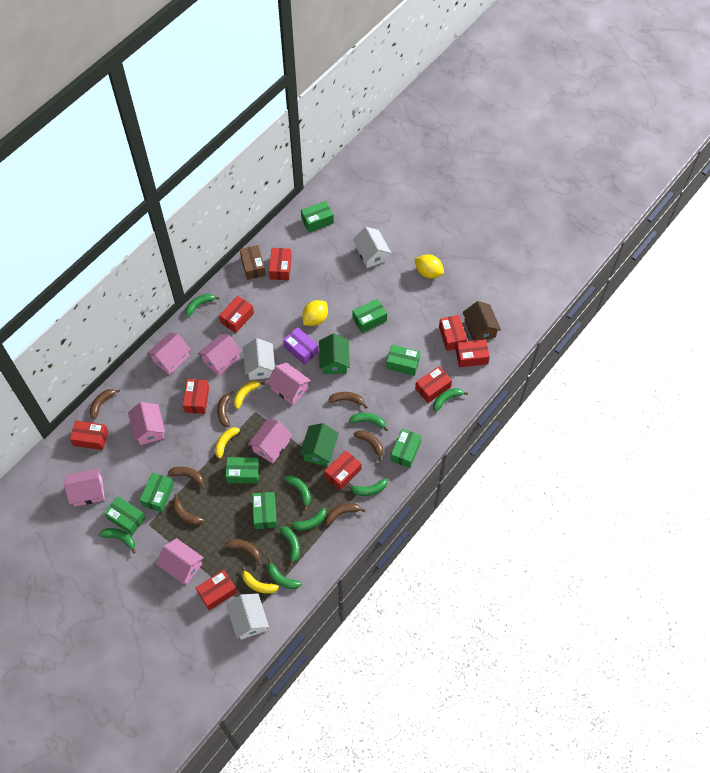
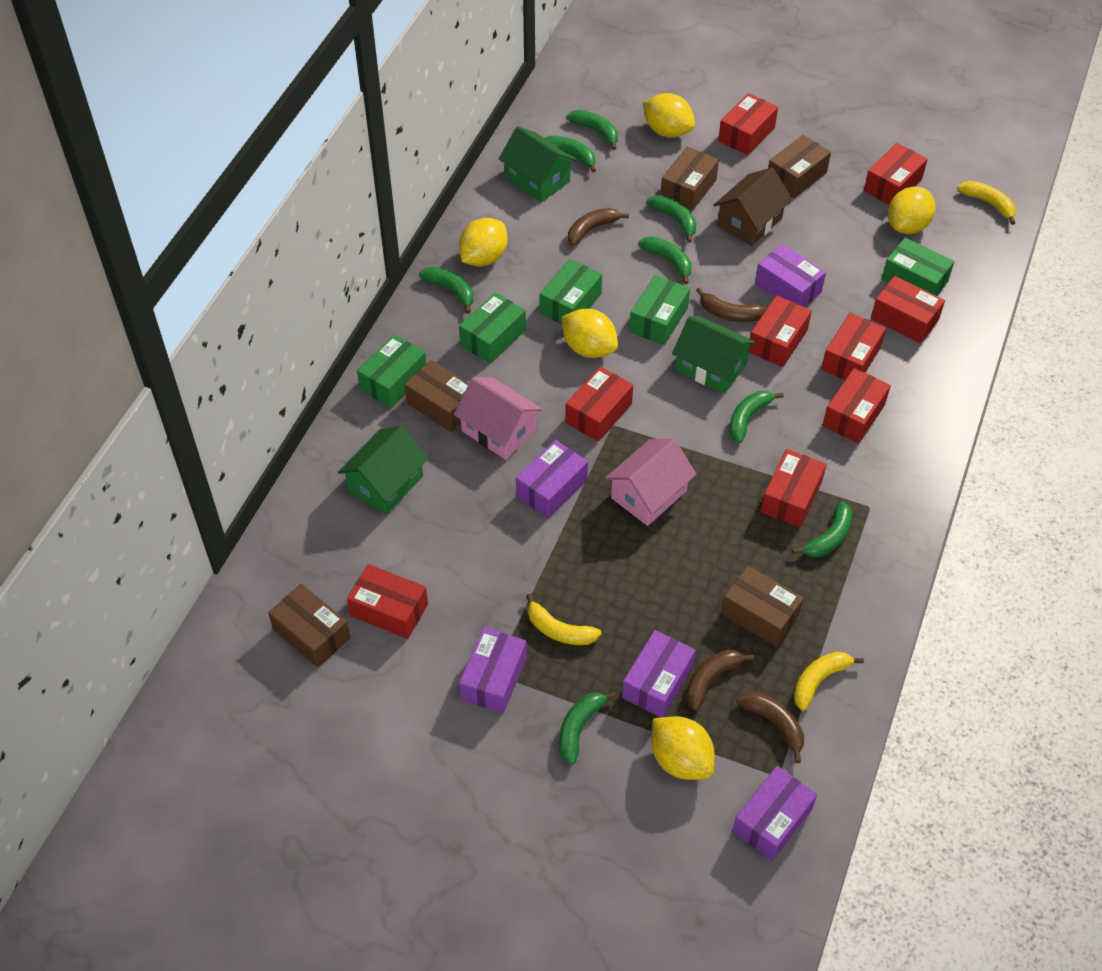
brown banana: [90,389,120,419] [168,466,205,489] [173,494,204,525] [217,391,234,427] [224,539,262,565] [326,503,365,525] [328,392,367,408] [353,430,383,461] = 8 -> [568,208,629,246] [686,650,755,711] [696,287,767,322] [736,692,804,763] = 4
brown box: [240,245,266,280] = 1 -> [268,584,350,667] [404,360,469,432] [660,147,719,211] [721,566,804,646] [768,135,831,198] = 5
green banana: [99,528,136,554] [185,294,219,317] [268,558,302,589] [279,526,300,567] [284,475,311,511] [287,508,327,531] [346,478,387,496] [349,413,388,432] [433,388,468,412] = 9 -> [419,267,473,313] [545,136,596,172] [559,692,616,765] [567,110,618,150] [638,236,692,284] [647,195,697,243] [729,391,784,443] [792,501,852,557] = 8
green box: [104,496,146,535] [140,472,174,512] [225,457,260,484] [252,492,277,529] [301,201,334,232] [352,299,387,333] [386,345,420,376] [390,429,422,468] = 8 -> [357,334,426,408] [459,292,526,364] [539,259,602,324] [629,275,690,345] [882,237,954,296] = 5
green house: [300,423,339,466] [319,333,350,374] = 2 -> [338,426,428,515] [499,126,577,202] [672,316,756,394] = 3
pink house: [64,468,105,507] [128,402,165,445] [147,333,191,375] [156,538,204,585] [198,333,242,376] [248,419,292,463] [267,362,311,405] = 7 -> [454,377,542,460] [605,439,696,526] = 2
purple box: [283,327,319,365] = 1 -> [459,627,527,713] [516,440,588,518] [622,630,696,717] [732,766,817,861] [755,244,826,307] = 5
white house: [226,594,269,640] [243,338,275,380] [353,227,391,268] = 3 -> none = 0
yellow lemon: [302,300,328,326] [414,254,444,279] = 2 -> [459,218,508,266] [562,309,618,358] [643,93,695,138] [651,716,715,780] [888,186,936,234] = 5

